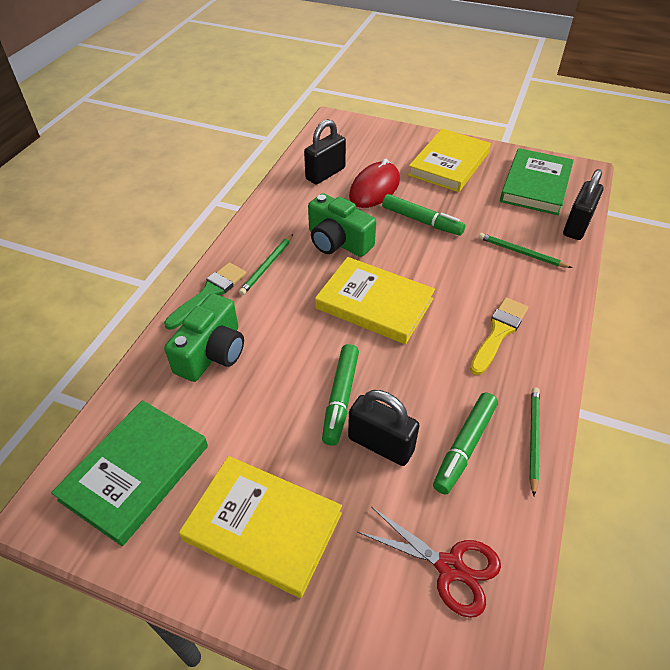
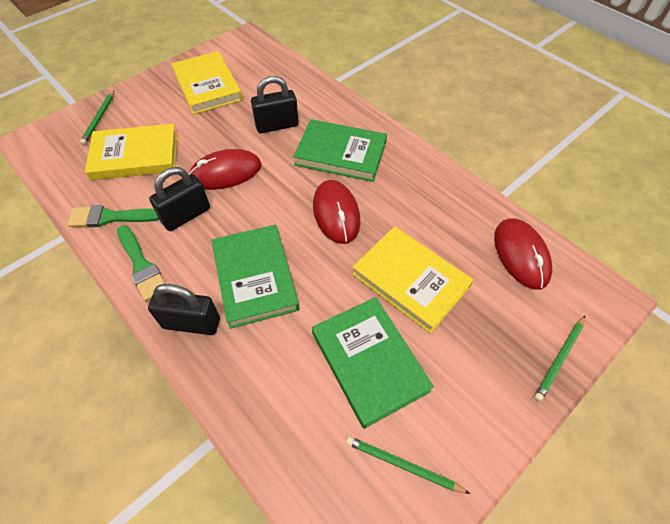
green book: [51,400,208,546] [500,148,574,215] = 2 -> [211,225,300,329] [293,119,387,182] [312,297,434,429] = 3
green brush: [164,262,246,330] = 1 -> [67,205,159,227] [117,225,165,301] = 2
green camera: [164,293,244,382] [308,193,376,257] = 2 -> none = 0
green marker: [322,344,359,446] [382,194,465,236] [433,393,498,495] = 3 -> none = 0
red mouse: [349,159,400,208] = 1 -> [189,149,262,190] [313,180,360,244] [494,218,552,290] = 3
red scissors: [357,507,501,618] = 1 -> none = 0
yellow brush: [470,297,528,375] = 1 -> none = 0

